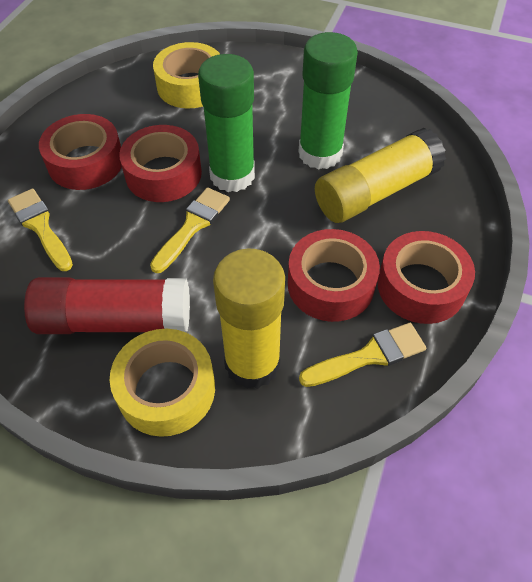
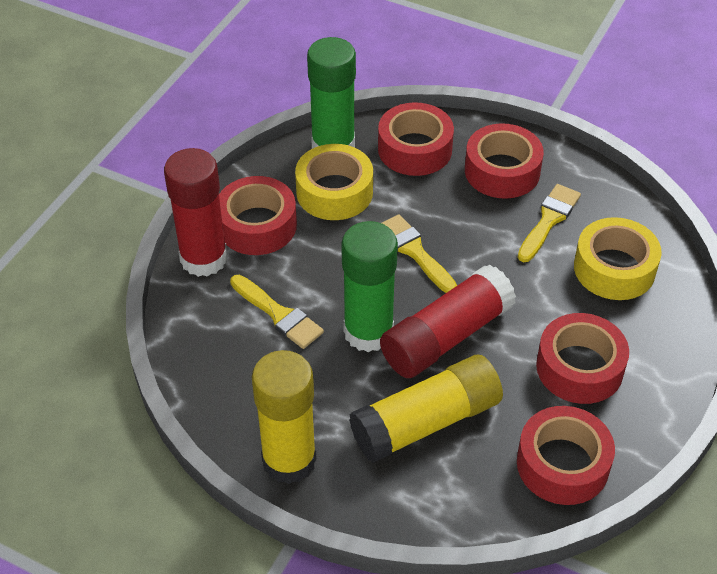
red glue stick: [24,277,190,334] = 1 -> [164,148,228,277] [380,264,516,378] = 2
red tape: [39,114,122,190] [119,125,202,202] [288,229,380,322] [377,231,475,324] = 4 -> [219,176,297,255] [378,102,454,176] [465,123,544,199] [517,406,615,505] [536,313,629,404] = 5

